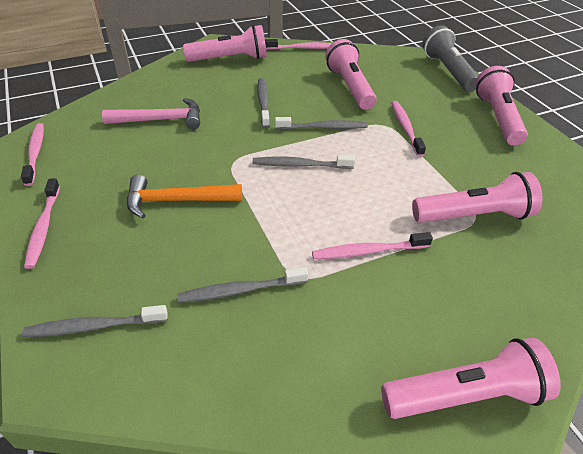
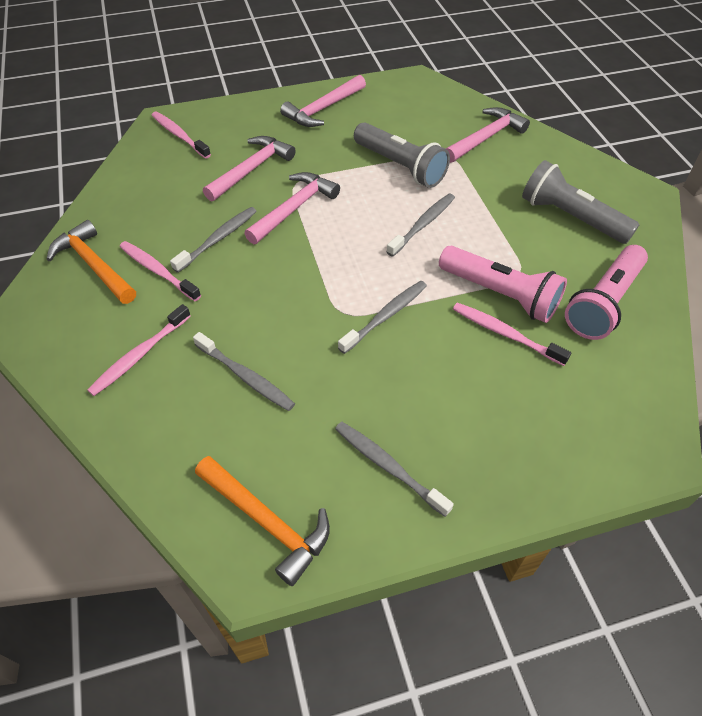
grey flashlight: [422,26,479,92] = 1 -> [354,122,450,188] [522,160,639,244] = 2
orange hammer: [127,174,242,219] = 1 -> [46,220,136,304] [195,456,330,586] = 2
pink flashlight: [183,25,267,62] [325,39,377,110] [381,338,561,419] [412,172,542,223] [476,66,528,146] = 5 -> [439,245,567,323] [565,245,648,340] = 2
pink hammer: [102,98,200,129] = 1 -> [203,136,296,201] [244,172,340,244] [280,75,366,127] [446,107,530,163] = 4
pink toothbrush: [21,123,44,186] [24,178,60,269] [265,39,332,50] [312,232,433,259] [391,101,426,157] = 5 -> [87,304,191,396] [120,241,201,301] [151,112,211,159] [453,303,571,366] = 4

